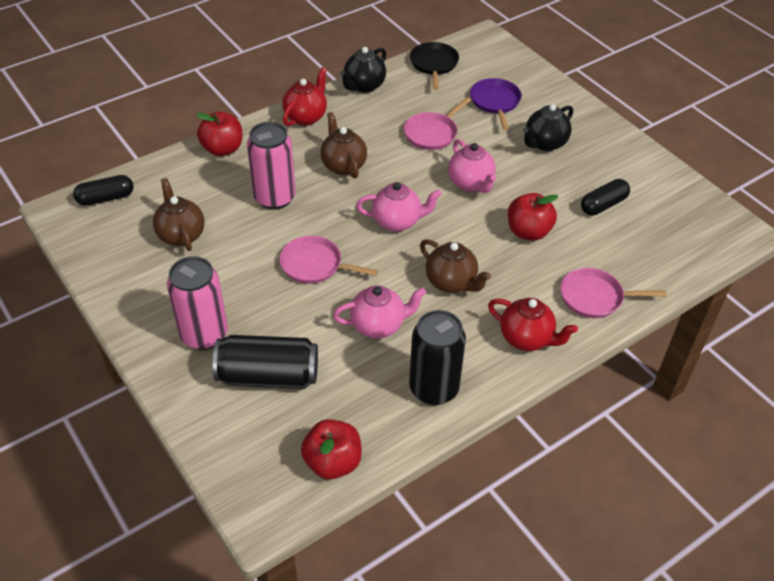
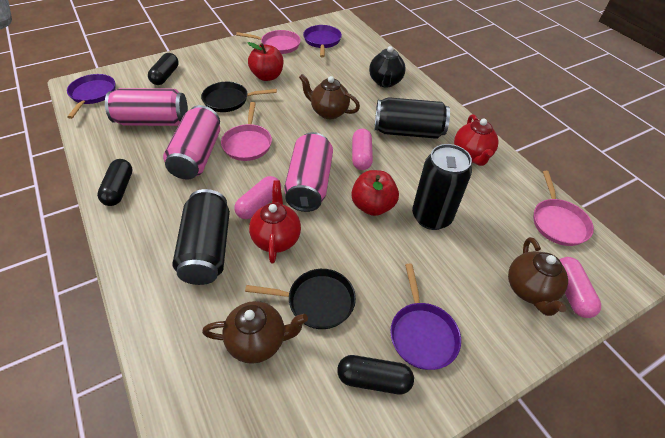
black can: [213,335,318,389] [409,310,466,405] = 2 -> [173,189,230,285] [375,97,450,139] [412,144,472,230] = 3
black capsule: [73,175,134,206] [581,179,630,215] = 2 -> [97,159,133,206] [148,53,179,85] [337,355,414,394] = 3
black pan: [410,42,459,90] = 1 -> [201,82,277,112] [245,269,356,329] = 2
black teapot: [340,47,386,93] [523,104,573,151] = 2 -> [369,46,406,88] = 1
pink can: [167,256,228,350] [247,122,296,210] = 2 -> [105,88,188,126] [163,105,220,180] [284,132,333,212] = 3
pink capsule: none = 0 -> [234,176,281,219] [352,129,373,170] [559,257,601,318] = 3
pink teapot: [333,285,426,338] [356,182,442,232] [448,139,496,193] = 3 -> none = 0
purple pan: [470,78,522,130] = 1 -> [67,74,115,119] [303,25,342,57] [390,264,461,370] = 3
red apple: [196,112,242,156] [301,419,362,479] [508,193,558,241] = 3 -> [247,42,283,81] [351,170,399,216] = 2

